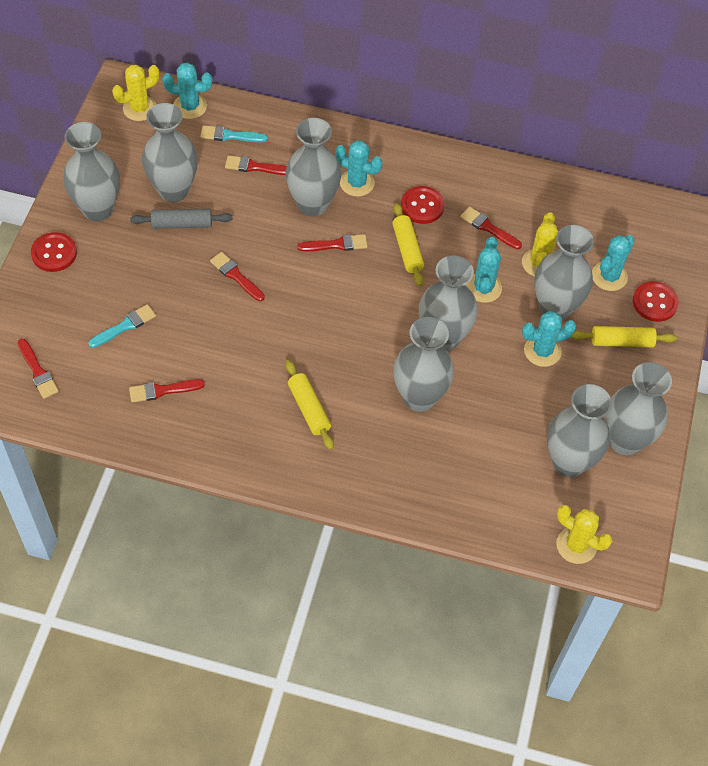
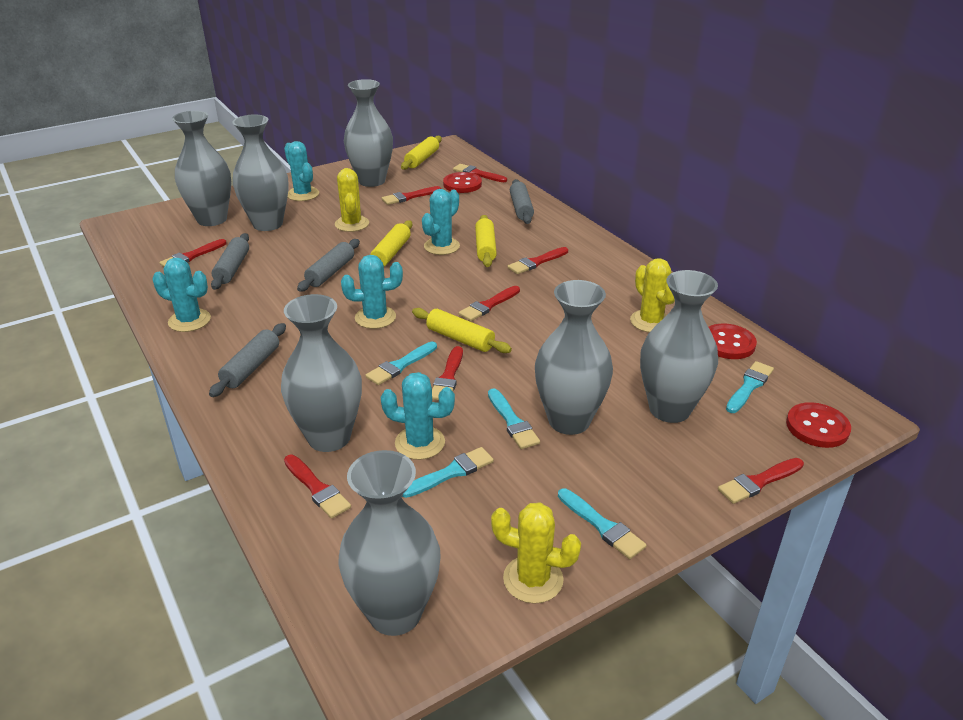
grey rolling pin: [130,209,232,229] = 1 -> [209,323,286,397] [211,233,249,290] [297,239,360,292] [510,179,534,224] = 4
grey vase: [63,122,120,221] [142,103,198,202] [285,118,341,216] [393,317,454,412] [419,255,478,351] [534,225,594,320] [547,384,612,477] [605,362,672,455] = 8 -> [172,111,231,226] [232,114,289,231] [281,294,362,452] [338,450,441,636] [344,79,393,187] [535,280,613,435] [640,270,718,423] = 7
red brush: [18,339,59,399] [129,379,205,403] [210,252,265,301] [225,155,287,175] [297,234,368,251] [461,207,522,249] = 6 -> [159,239,227,267] [284,455,351,519] [382,186,441,205] [432,346,463,400] [453,164,507,182] [459,286,520,321] [508,247,568,274] [718,458,804,504] = 8
turquoise brush: [88,304,156,348] [201,125,268,142] = 2 -> [366,342,437,385] [402,447,494,498] [488,388,540,449] [558,488,647,559] [726,361,774,413] = 5
yellow rolling pin: [285,360,334,450] [392,203,424,286] [571,326,677,347] = 3 -> [370,220,412,266] [401,136,442,170] [412,308,512,353] [475,215,497,267] = 4

